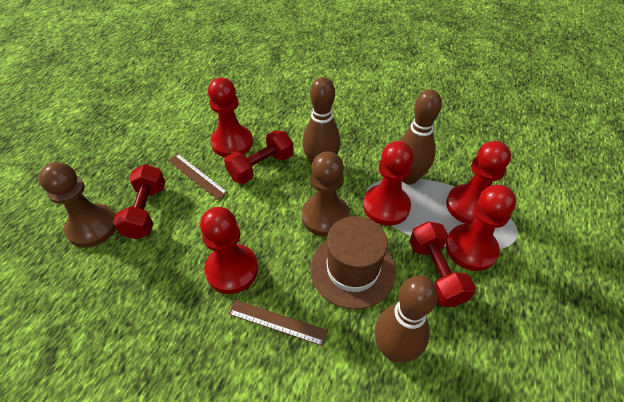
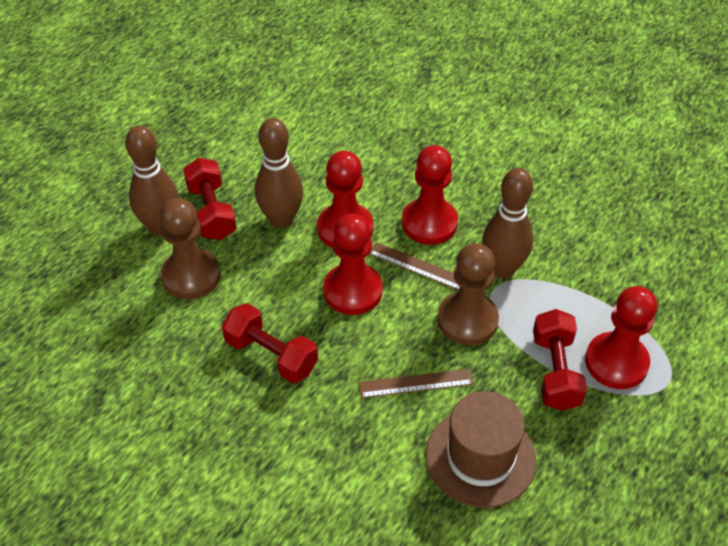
red pawn: [200,207,258,294] [208,78,253,157] [363,141,414,226] [446,141,511,224] [446,185,516,271] = 5 -> [317,151,374,248] [323,213,383,315] [402,145,458,245] [585,286,657,389] = 4

